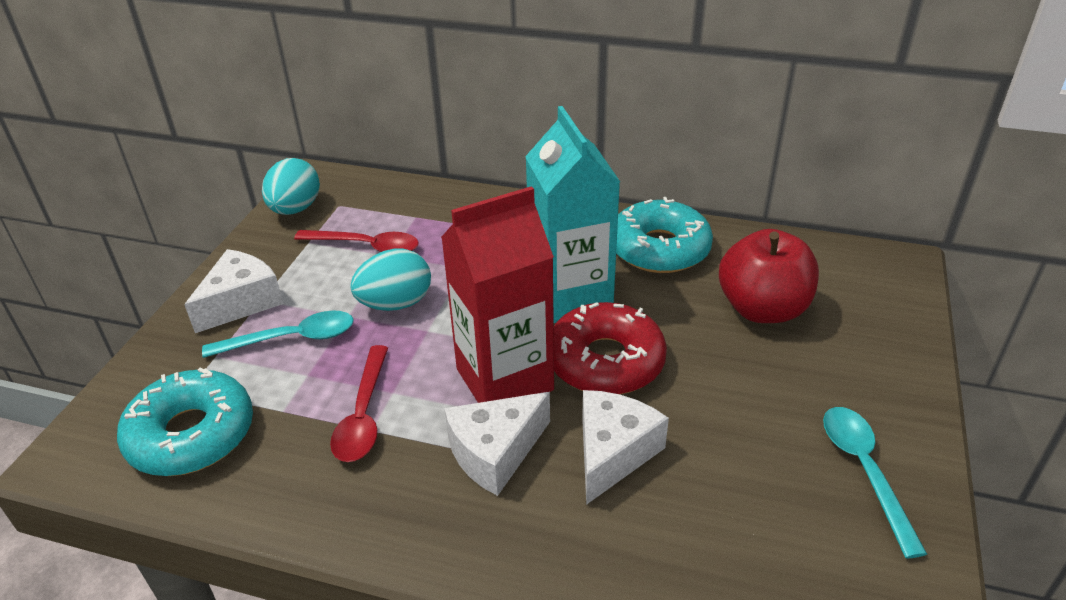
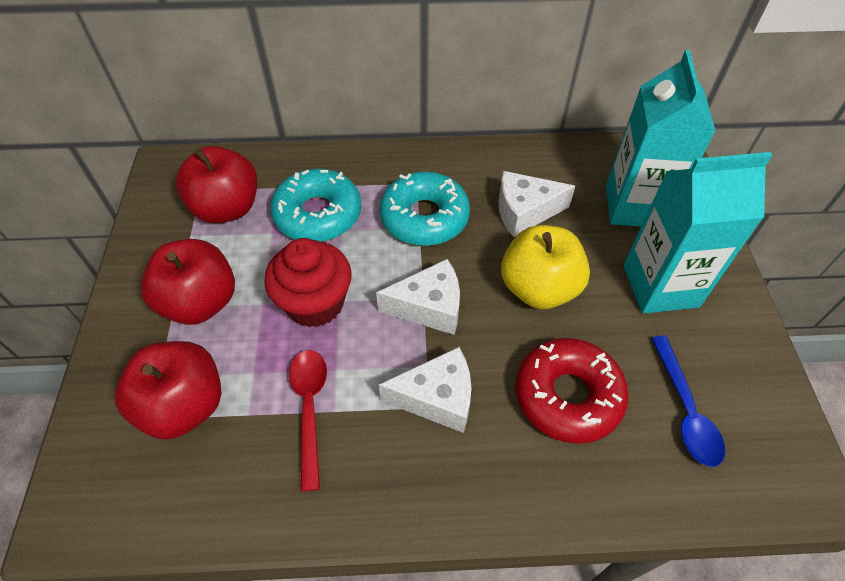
blue spoon: none = 0 -> [651,335,725,467] = 1
red apple: [719,229,819,323] = 1 -> [115,341,221,439] [141,239,235,325] [176,146,257,224] = 3
red carton: [441,186,554,403] = 1 -> none = 0
red cupcake: none = 0 -> [264,238,352,327] = 1
red spoon: [294,230,419,252] [330,345,388,462] = 2 -> [289,350,327,492] = 1
turquoise carton: [525,106,620,323] = 1 -> [606,50,716,227] [624,152,772,314] = 2
turquoise egg: [262,158,320,215] [350,249,431,311] = 2 -> none = 0
turquoise spoon: [202,311,354,358] [823,407,927,558] = 2 -> none = 0
yellow apple: none = 0 -> [501,225,590,309] = 1

